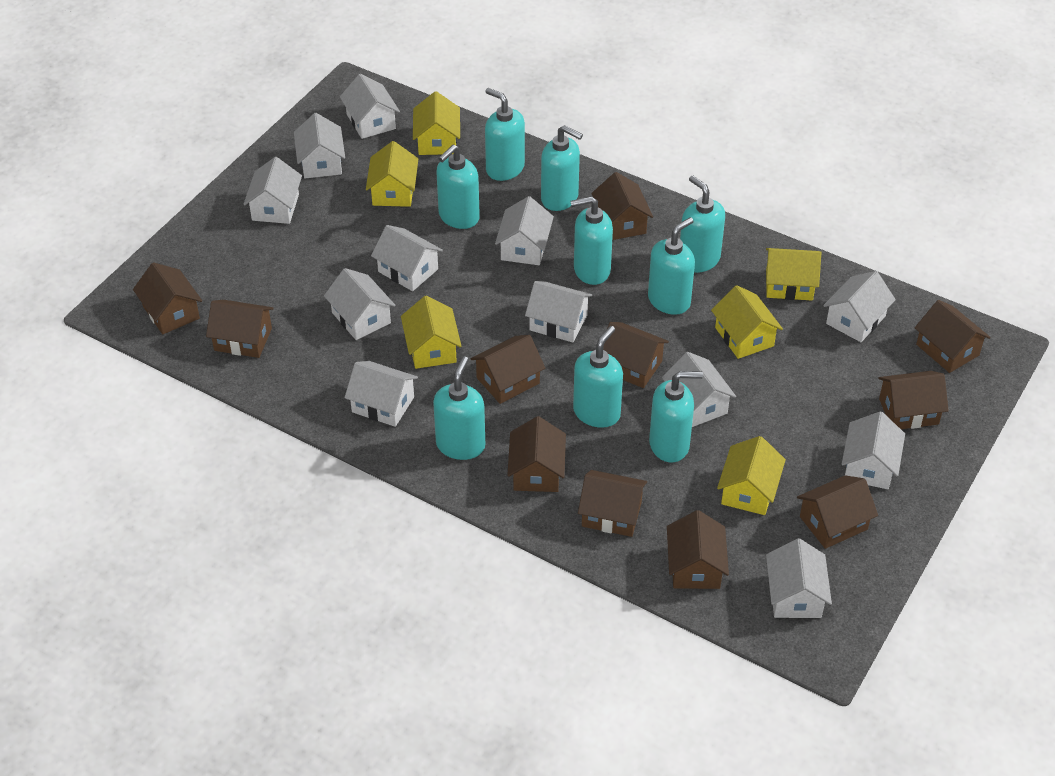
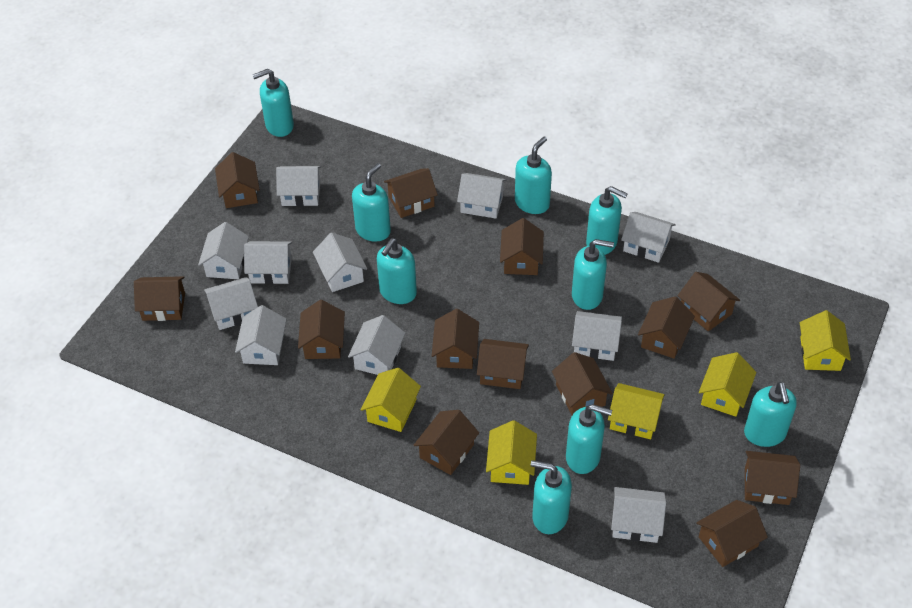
brown house: [133,262,202,334] [206,300,274,358] [471,335,545,404] [507,416,566,492] [578,470,647,537] [591,172,653,240] [603,322,669,388] [667,510,729,589] [797,475,878,549] [878,371,949,429] [915,300,991,373] = 11 -> [134,276,185,321] [215,152,260,208] [298,300,345,359] [384,168,438,218] [414,410,479,475] [432,309,479,369] [477,339,529,389] [500,218,544,275] [552,352,613,415] [638,296,695,359] [677,272,740,331] [696,500,768,567] [745,451,800,505] = 13
white house: [244,157,302,224] [294,113,345,178] [324,268,395,340] [340,74,400,139] [345,361,418,427] [371,225,443,291] [495,196,554,265] [525,281,593,342] [662,352,736,427] [766,538,832,618] [823,271,896,342] [842,411,905,489] = 12 -> [198,222,249,279] [204,277,258,330] [235,305,287,365] [244,241,292,284] [276,166,321,206] [313,233,367,292] [348,315,405,375] [457,173,507,218] [572,311,622,361] [611,487,666,543] [621,212,676,263] = 11
yellow house: [366,141,418,207] [401,296,462,369] [413,91,460,155] [711,285,783,359] [717,436,786,515] [766,248,821,301] = 6 -> [361,368,421,432] [486,420,537,485] [608,383,665,439] [699,352,756,417] [800,310,851,371] = 5

